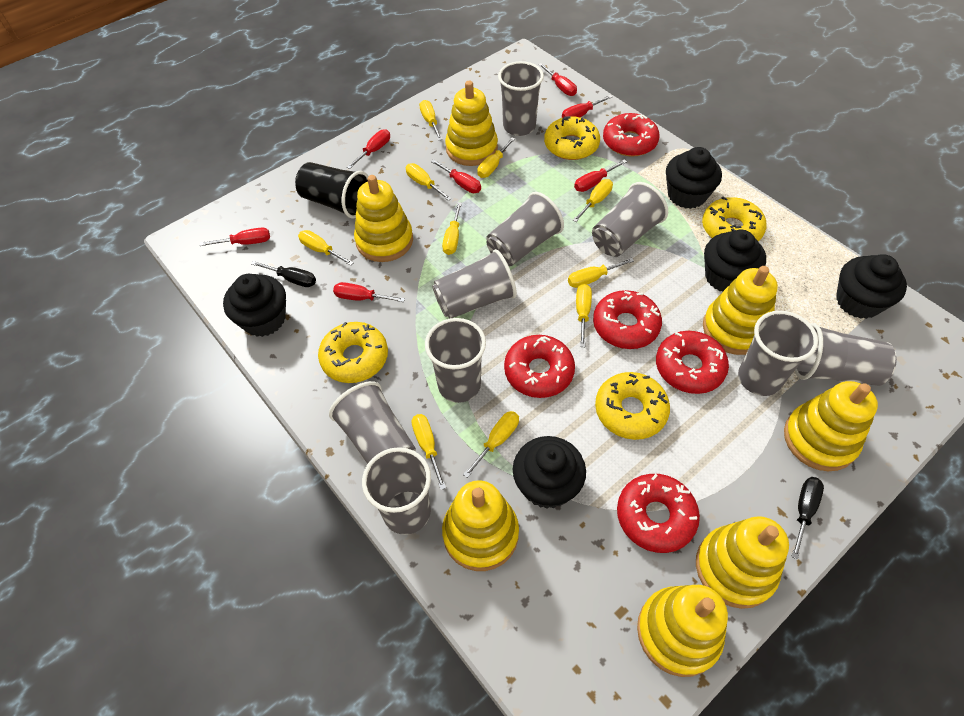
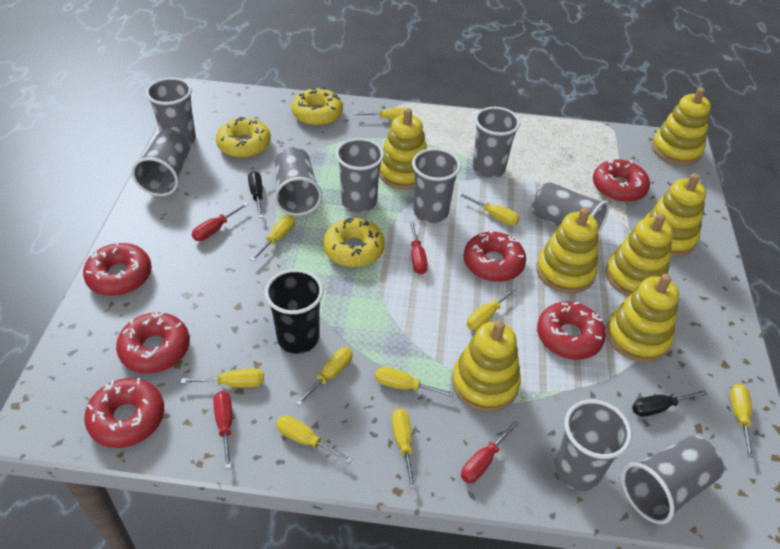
black cupcake: [223,274,286,337] [513,436,586,509] [666,147,722,209] [704,230,766,291] [836,254,907,319] = 5 -> none = 0
red donut: [504,335,575,398] [593,290,662,349] [603,113,660,157] [617,474,700,553] [656,331,729,394] = 5 -> [83,241,152,296] [84,378,164,448] [116,311,190,374] [464,230,526,282] [537,301,606,360] [593,158,650,202] = 6
red screwdriver: [200,227,270,246] [333,282,405,302] [347,129,390,169] [431,159,481,193] [538,63,577,96] [562,95,612,118] [574,159,627,192] = 7 -> [192,202,248,241] [213,391,232,469] [410,222,428,274] [461,420,519,483] = 4
yellow donut: [318,322,388,383] [544,117,600,160] [595,372,670,440] [702,197,766,241] = 4 -> [216,117,271,158] [291,87,343,126] [323,218,385,267] = 3

